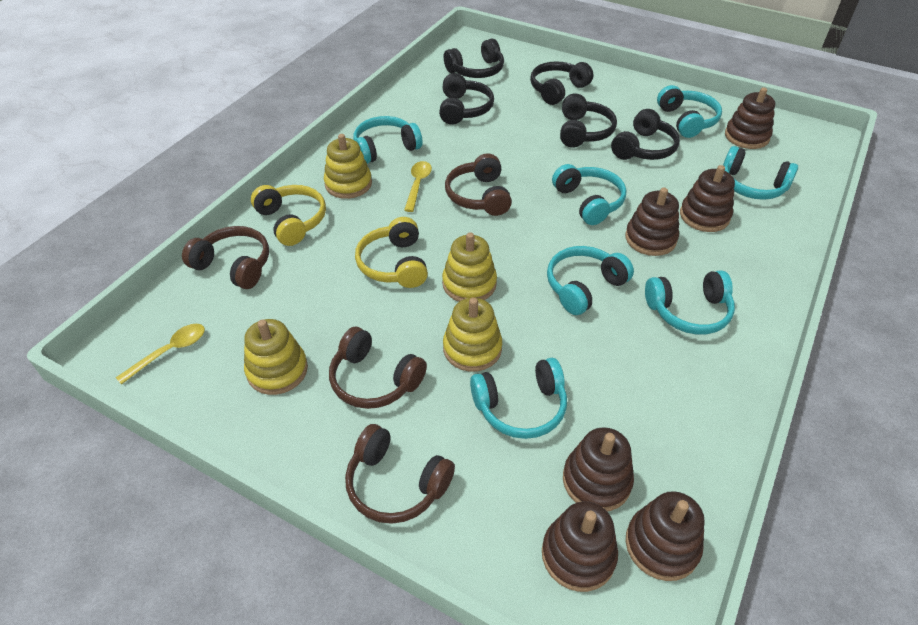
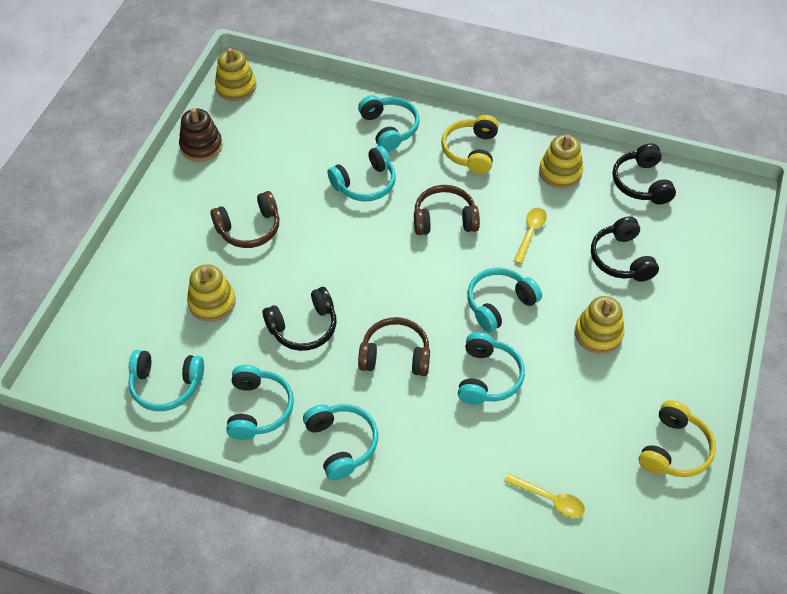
black headphones: [439,73,494,125] [444,39,504,78] [530,61,593,105] [560,94,617,148] [611,109,680,160] = 5 -> [262,287,336,351] [591,217,659,282] [612,143,676,204] = 3
brown headphones: [182,226,269,289] [329,327,427,409] [345,424,455,524] [445,154,512,216] = 4 -> [211,191,279,248] [358,317,430,376] [414,185,480,235] = 3
brown stacking toy: [542,501,618,592] [563,427,634,512] [625,188,679,256] [626,491,705,581] [680,165,735,232] [725,87,775,149] = 6 -> [179,108,223,162] = 1

